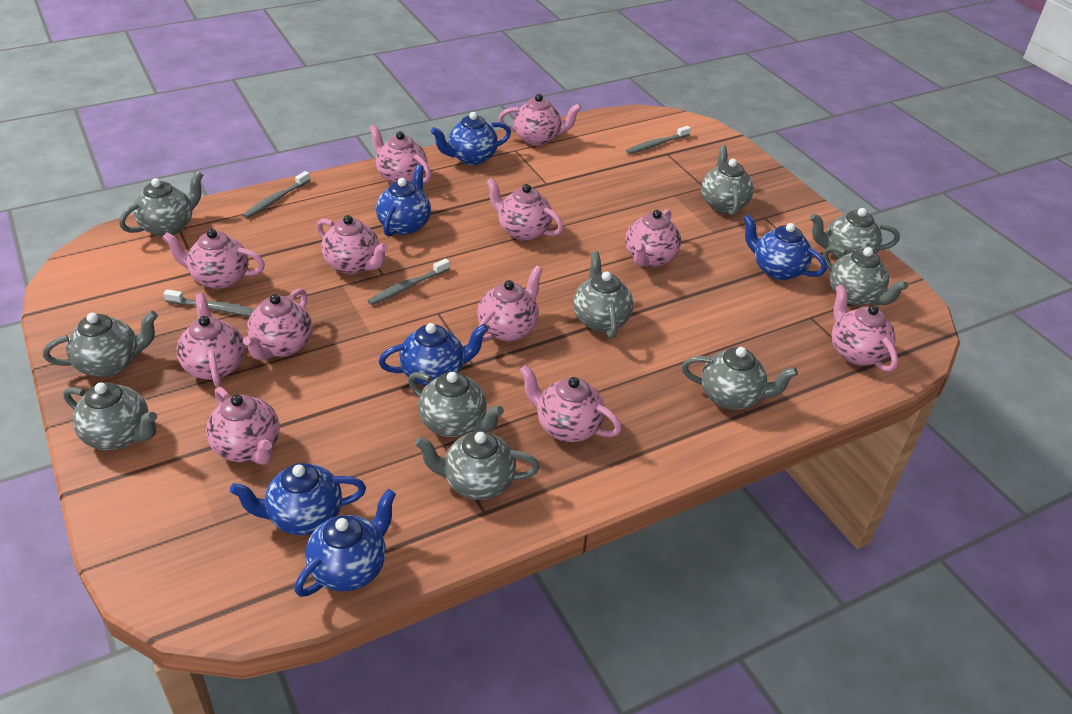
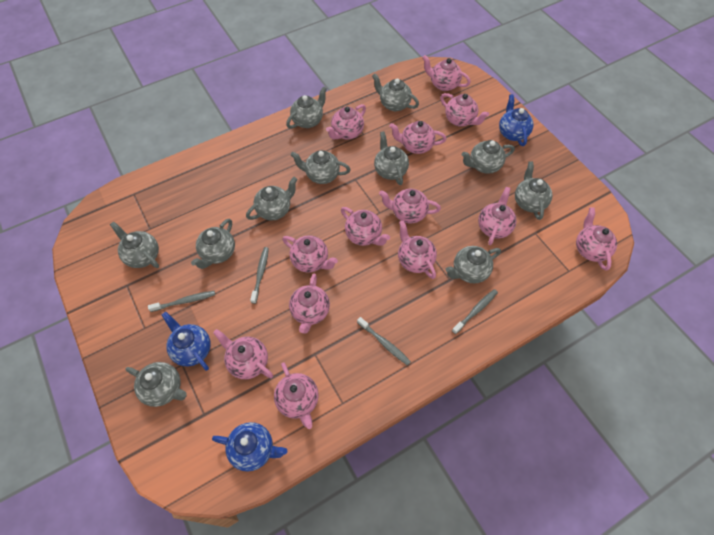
blue teapot: [230,463,366,535] [294,489,396,597] [376,165,431,237] [378,323,488,386] [431,112,511,165] [743,214,827,280] = 6 -> [162,312,211,371] [212,422,287,471] [499,94,533,146] = 3
grey teapot: [43,311,158,377] [63,383,157,450] [119,171,203,237] [408,372,504,437] [415,431,540,500] [573,252,634,338] [682,347,798,410] [701,145,754,216] [810,208,900,259] [823,246,908,305] = 10 -> [110,222,159,268] [126,362,187,407] [191,219,235,269] [246,177,298,221] [286,86,327,129] [291,150,351,184] [372,73,419,111] [374,131,409,185] [445,246,501,283] [462,140,515,174] [515,161,553,220] = 11
pink teapot: [162,229,265,289] [176,293,245,387] [206,387,280,465] [243,288,313,360] [316,215,388,274] [369,124,431,183] [477,265,543,342] [486,178,564,241] [498,94,581,146] [519,365,622,442] [625,209,681,267] [832,285,898,372] = 12 -> [213,329,273,379] [274,362,319,429] [282,235,338,273] [289,274,330,334] [326,104,366,140] [341,207,390,246] [379,189,441,224] [389,121,446,154] [398,221,437,279] [422,55,471,91] [440,93,489,127] [478,187,517,245] [576,207,617,271] = 13

